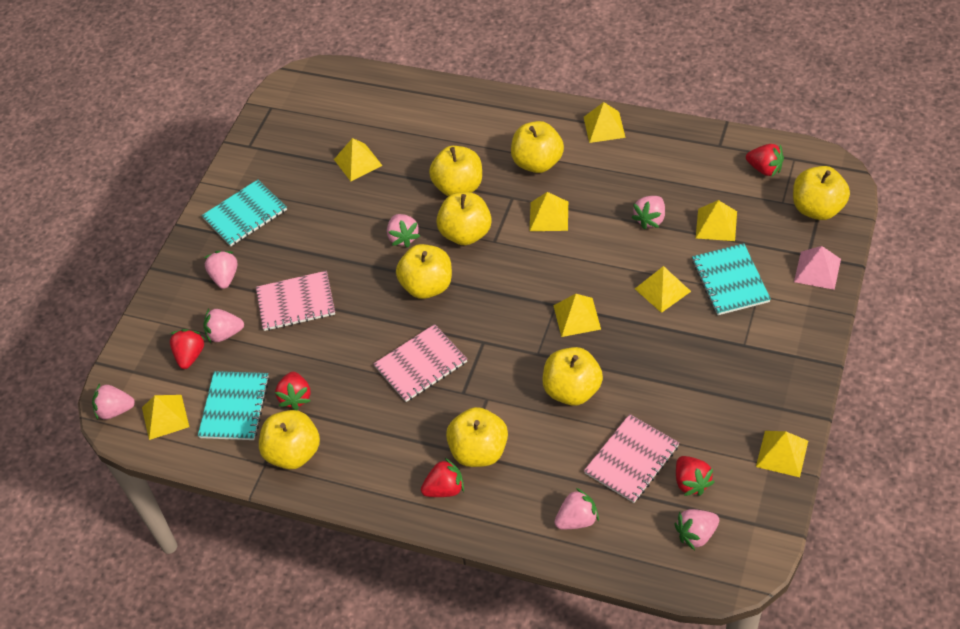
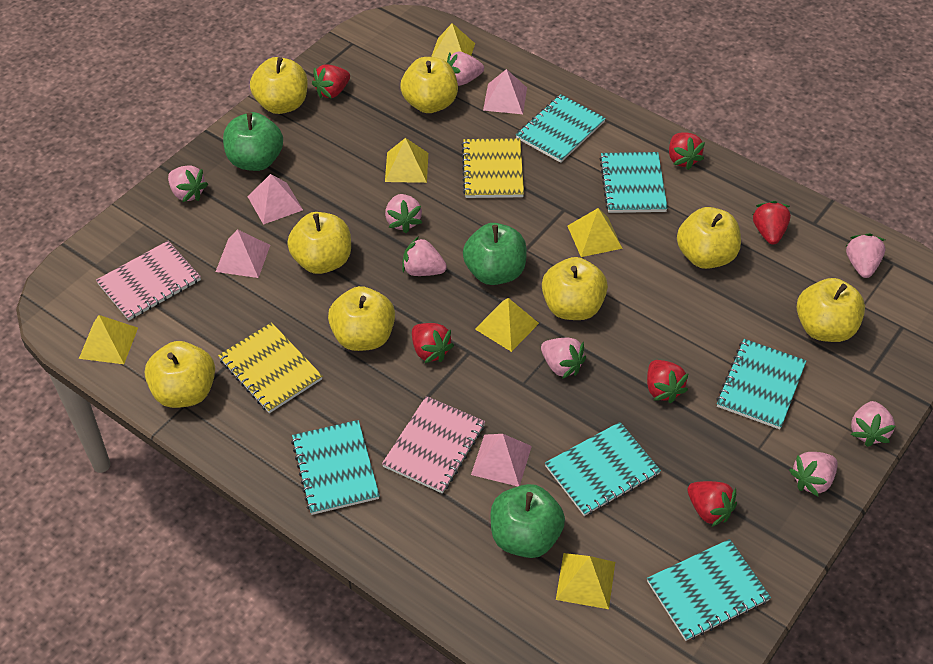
green apple: none = 0 -> [223,112,283,171] [463,223,527,285] [490,484,565,558] = 3
pink notebook: [256,271,335,331] [374,324,467,402] [584,414,679,503] = 3 -> [96,241,201,320] [382,396,485,494] = 2
pink pyramid: [794,246,841,290] = 1 -> [216,229,270,278] [248,174,303,225] [471,434,532,486] [483,69,527,114] = 4
pink strawberry: [92,384,135,420] [203,309,244,343] [204,251,238,289] [387,214,420,248] [554,488,599,529] [631,196,665,229] [674,509,719,550] = 7 -> [168,165,208,202] [385,194,422,233] [402,236,447,276] [447,52,484,86] [541,338,586,379] [789,452,837,497] [846,233,885,278] [850,401,895,447] = 8
red strawberry: [170,329,205,369] [275,372,311,410] [421,458,464,497] [676,456,714,496] [746,144,784,176] = 5 -> [312,64,350,99] [412,323,454,363] [647,360,689,403] [669,132,705,170] [687,481,737,527] [752,201,791,244] = 6
turquoise notebook: [198,371,270,440] [202,179,287,246] [692,243,771,315] = 3 -> [291,420,380,515] [516,94,606,163] [545,422,661,516] [599,152,668,213] [647,539,771,641] [716,339,807,429] = 6
yellow notebook: none = 0 -> [218,322,322,413] [462,138,524,198] = 2
yellow pyramid: [142,395,189,440] [334,138,383,181] [530,192,568,231] [553,294,601,337] [584,102,626,143] [635,266,691,313] [696,200,737,241] [756,431,808,477] = 8 -> [79,315,138,364] [385,138,428,183] [431,23,475,62] [475,298,539,352] [556,553,615,609] [568,208,623,257] = 6

